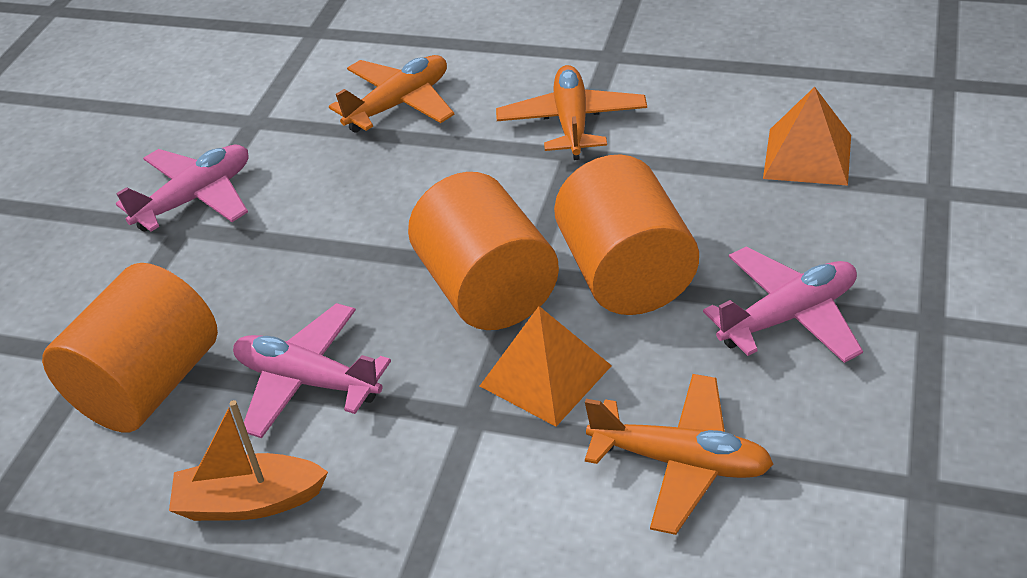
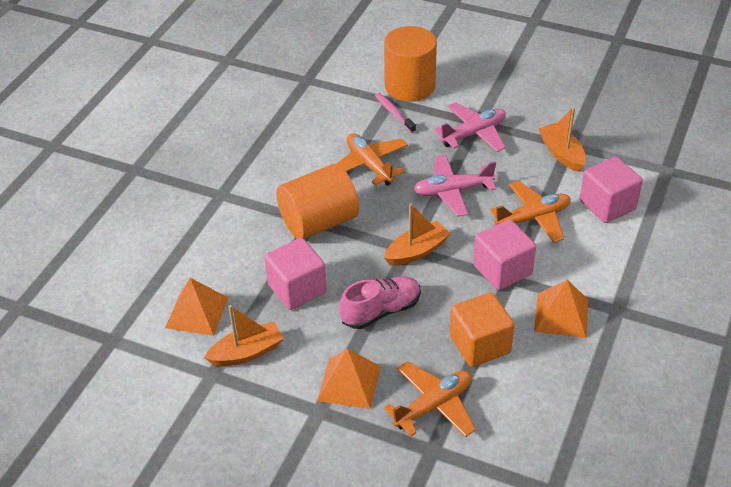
orange boat: [169,400,328,521] = 1 -> [204,305,284,366] [384,203,451,266] [539,107,586,172] = 3
orange cube: none = 0 -> [450,292,514,367] = 1
orange cylinder: [42,263,218,433] [408,172,559,330] [554,155,699,315] = 3 -> [276,164,359,239] [384,26,437,102] = 2
orange pyramid: [480,306,612,427] [763,87,851,186] = 2 -> [165,278,228,336] [317,348,381,409] [534,280,588,338] = 3
pink cube: none = 0 -> [264,238,327,310] [473,219,536,290] [580,156,643,223] = 3
pink plane: [116,145,249,232] [233,303,391,438] [703,246,863,363] = 3 -> [414,155,496,217] [434,102,506,152] = 2
pink shoe: none = 0 -> [339,276,421,329] = 1
pink toothbrush: none = 0 -> [375,93,416,133] = 1

